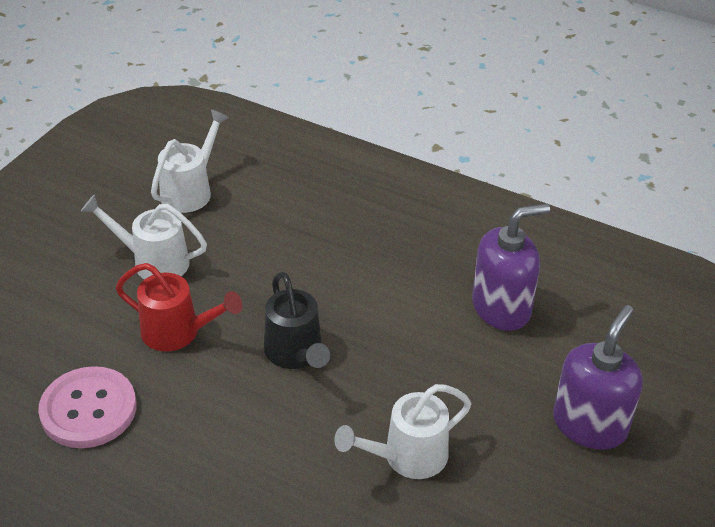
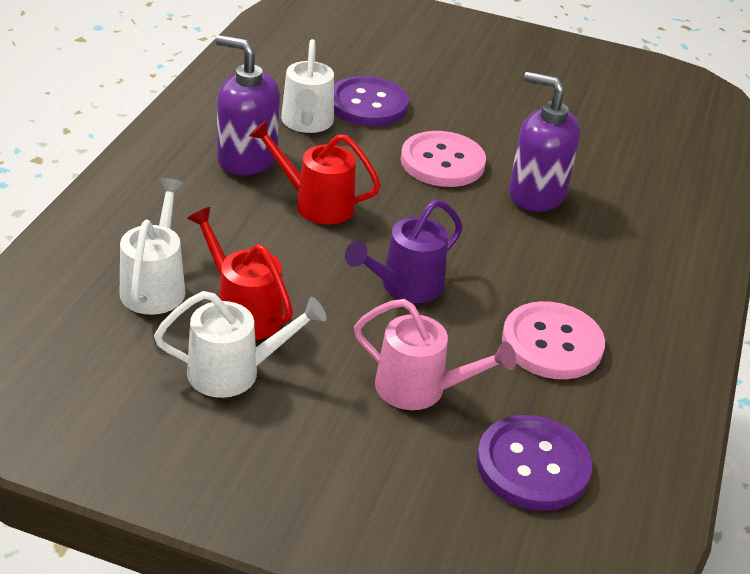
black watering can: [264,272,330,369] = 1 -> none = 0
pink button: [38,366,136,448] = 1 -> [401,131,486,187] [502,301,605,379] = 2
pink watering can: none = 0 -> [354,299,516,410] = 1
purple button: none = 0 -> [334,76,409,126] [476,415,592,511] = 2
purple watering can: none = 0 -> [345,199,463,303] = 1
red watering can: [116,263,242,351] = 1 -> [187,207,293,340] [249,120,381,225] = 2

